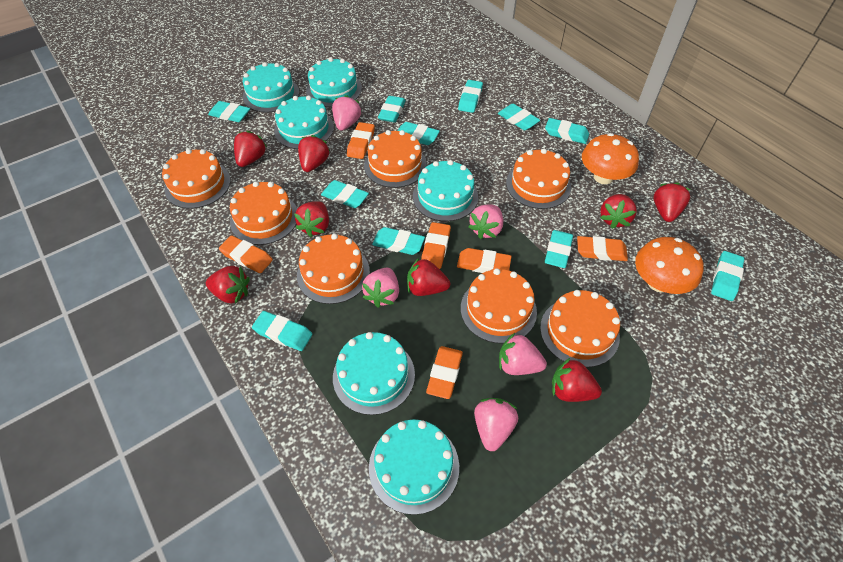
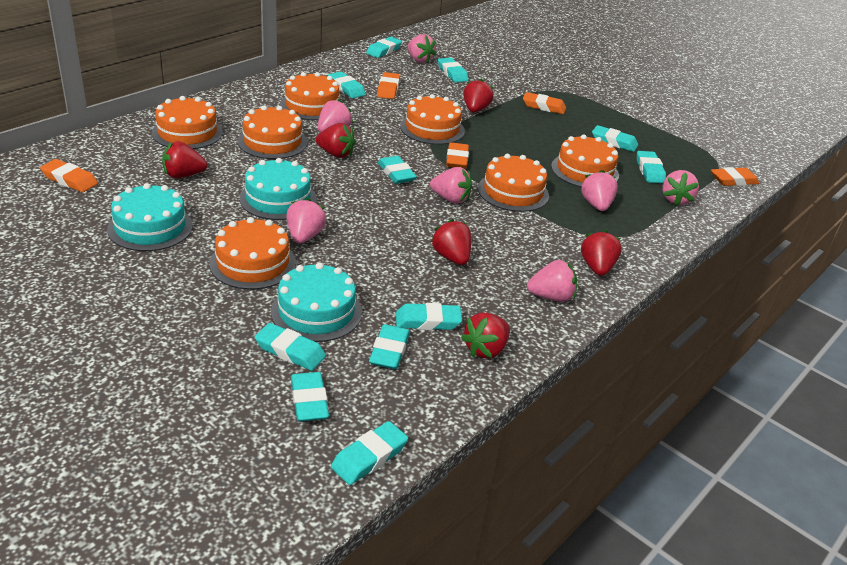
orange eraser: [219,236,273,273] [347,122,375,159] [421,222,451,269] [426,346,463,399] [457,248,511,273] [577,236,628,261] = 6 -> [40,159,98,192] [377,72,400,99] [446,142,469,169] [523,92,566,114] [711,167,759,186] = 5
orange mushroom: [582,133,639,184] [635,237,704,294] = 2 -> none = 0
pink strawberry: [332,95,361,131] [362,268,399,308] [468,204,503,239] [474,398,518,451] [499,333,547,375] = 5 -> [286,198,326,244] [318,99,353,133] [408,34,436,63] [430,167,472,204] [527,260,577,302] [581,170,618,211] [662,170,699,206] = 7
red strawberry: [206,266,250,304] [234,131,267,167] [294,201,329,237] [298,135,330,172] [407,258,450,296] [552,358,602,402] [600,194,637,229] [653,182,690,222] = 8 -> [162,141,207,178] [316,123,356,158] [431,219,471,265] [461,312,510,359] [463,79,494,113] [581,230,622,276] = 6
turquoise cake: [243,62,299,113] [274,95,334,149] [306,57,362,108] [333,332,415,415] [369,419,459,515] [413,160,478,221] = 6 -> [107,183,193,251] [239,158,317,220] [271,263,362,342] = 3

